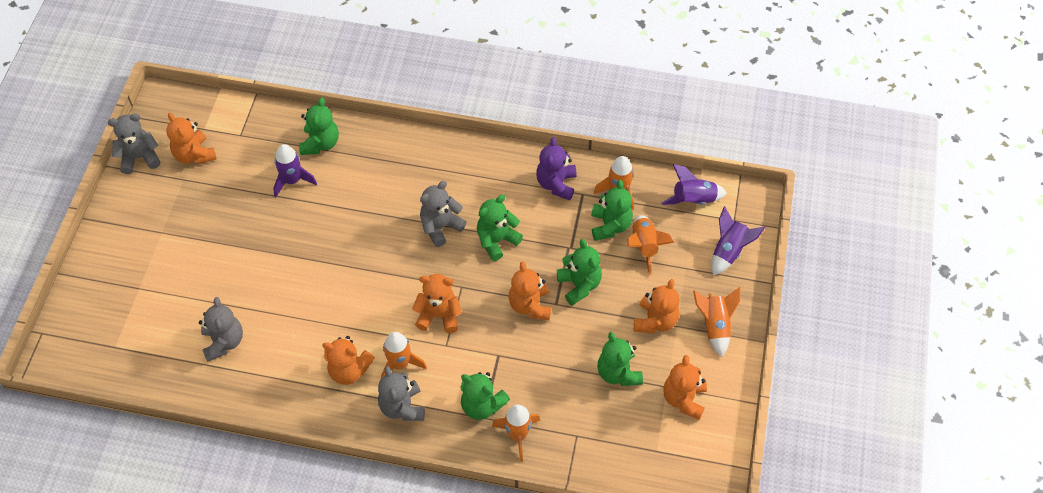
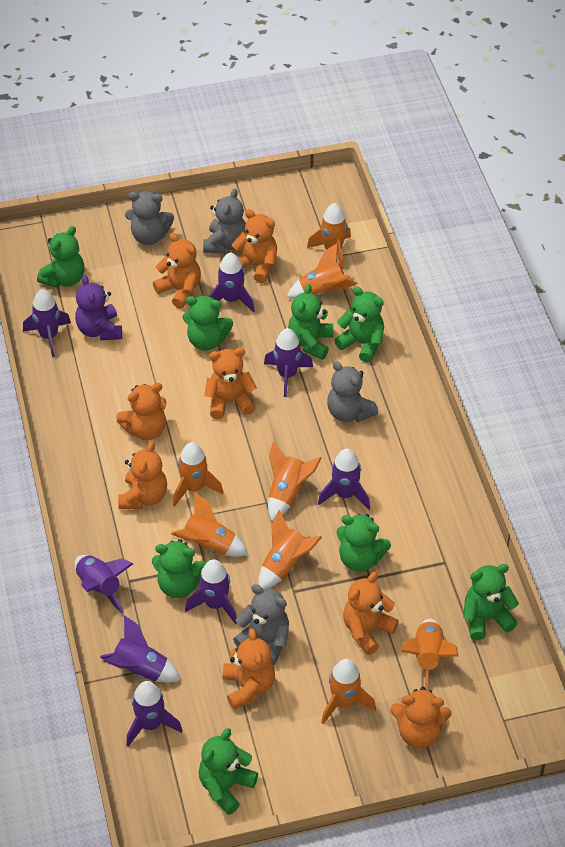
green teddy bear: [299,97,339,155] [460,372,510,420] [477,195,523,261] [557,239,602,305] [591,180,633,241] [597,332,643,386] = 6 -> [37,226,84,288] [152,539,206,598] [183,296,233,351] [199,728,258,815] [288,284,334,360] [334,286,384,363] [337,514,391,572] [463,564,519,640] = 8
orange rocket: [381,332,427,378] [492,404,540,462] [594,156,634,210] [627,215,674,275] [693,287,740,357] = 5 -> [171,492,248,557] [173,442,224,507] [258,510,322,589] [268,441,322,521] [287,243,358,299] [307,203,351,269] [321,659,376,724] [401,619,458,691] = 8
orange teddy bear: [166,113,217,164] [322,336,375,385] [412,274,462,333] [509,261,551,320] [634,279,680,333] [663,355,707,420] = 6 -> [116,383,166,440] [118,441,167,509] [153,233,201,309] [204,348,257,419] [223,628,275,710] [232,209,277,283] [343,572,399,655] [390,687,451,748] = 8
purple rocket: [273,144,317,197] [661,164,727,205] [711,206,765,276] = 3 -> [23,289,71,357] [74,555,133,614] [100,615,181,682] [126,681,183,747] [185,559,237,624] [209,252,255,312] [264,328,313,397] [318,449,370,510] = 8

